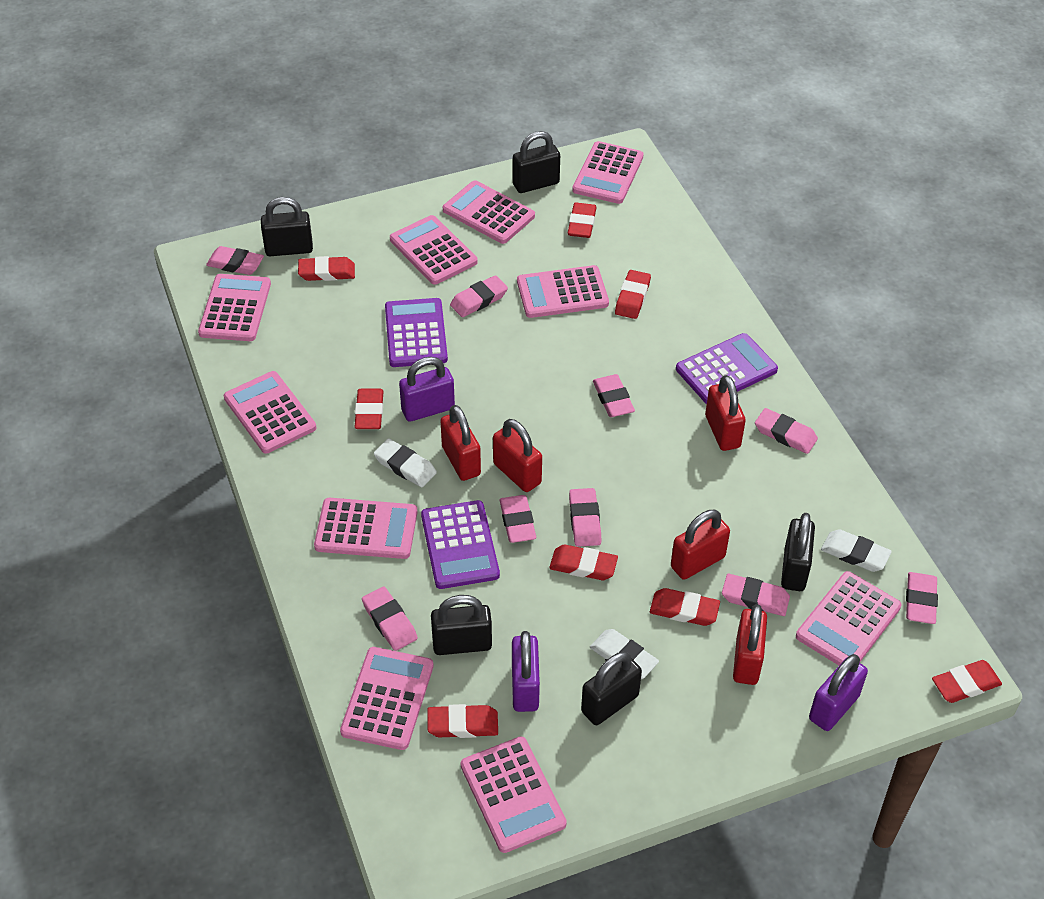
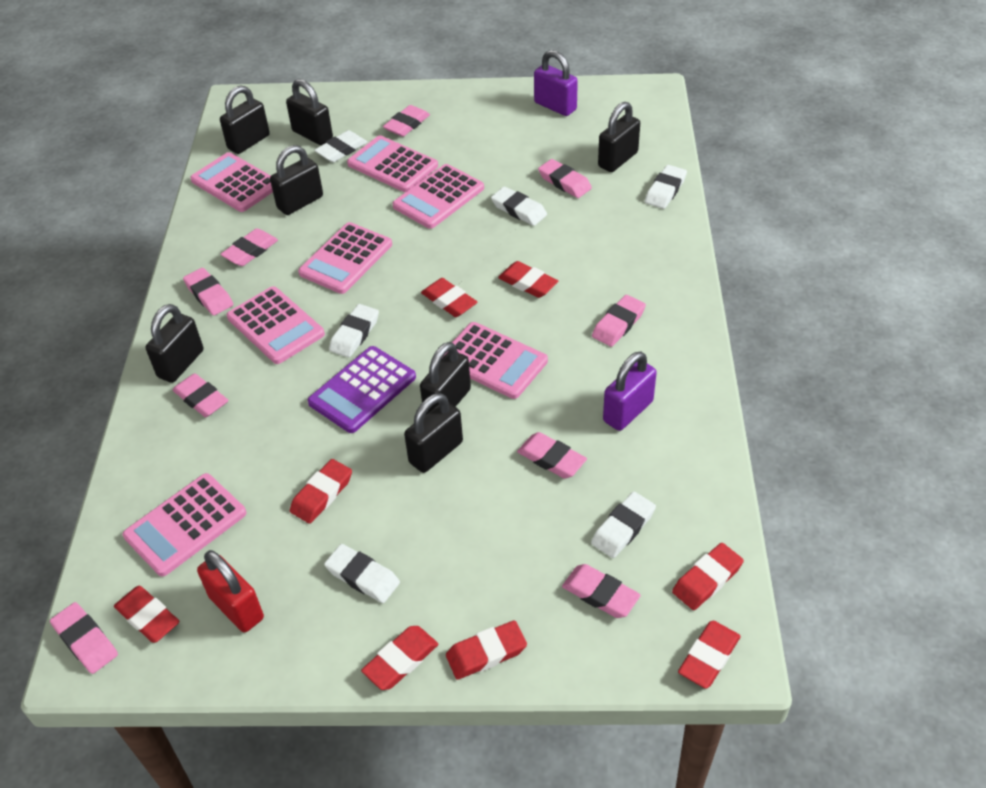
black padlock: [261,197,313,256] [431,595,492,655] [513,131,560,193] [581,652,642,725] [781,513,815,591] = 5 -> [146,304,203,383] [220,86,270,154] [270,145,323,215] [286,79,333,145] [404,393,463,473] [420,342,471,414] [598,102,640,172] = 7
pink calculator: [198,274,271,341] [224,371,316,454] [314,498,418,559] [340,647,434,750] [390,215,478,285] [443,180,535,244] [461,736,567,853] [517,265,609,318] [572,141,644,204] [796,571,902,665] = 10 -> [123,473,247,577] [190,152,273,212] [227,286,325,364] [298,222,392,294] [347,135,438,192] [392,164,484,229] [443,322,548,399] = 7
purple calculator: [385,298,448,367] [421,500,500,589] [676,333,778,404] = 3 -> [308,346,416,433] = 1
purple padlock: [399,357,455,422] [512,631,540,712] [809,654,868,731] = 3 -> [534,50,578,116] [603,351,657,431] = 2
red padlock: [440,405,481,481] [493,419,542,492] [671,510,730,580] [705,375,746,451] [733,604,767,685] = 5 -> [197,550,264,632] = 1
white eraser: [374,438,437,487] [590,629,659,679] [821,529,892,572] = 3 -> [314,130,367,162] [324,544,400,603] [329,304,379,358] [491,187,547,226] [591,492,656,558] [645,165,687,209] = 6

